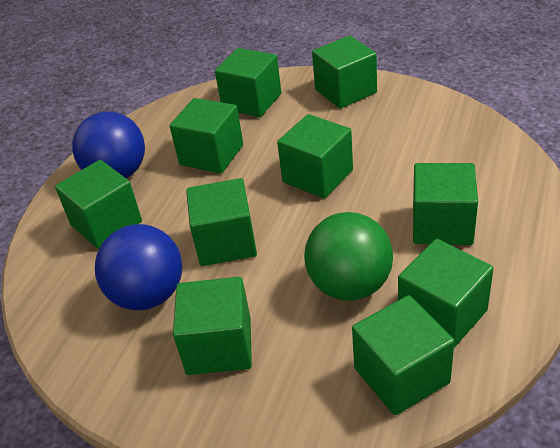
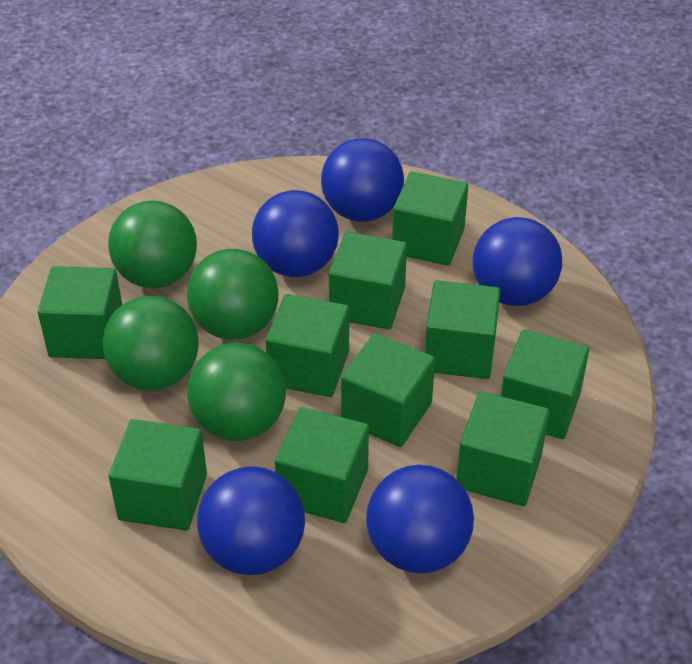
blue ball: [73,111,145,178] [95,224,182,310] = 2 -> [197,466,305,575] [252,190,339,277] [321,138,404,222] [366,465,474,574] [473,217,562,306] = 5
green ball: [304,212,393,301] = 1 -> [103,296,199,391] [108,200,197,289] [187,249,278,340] [187,342,286,441] = 4

